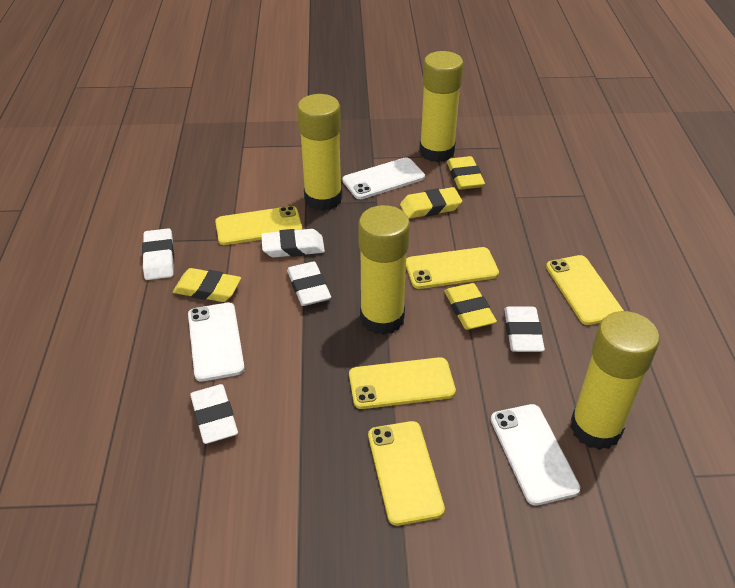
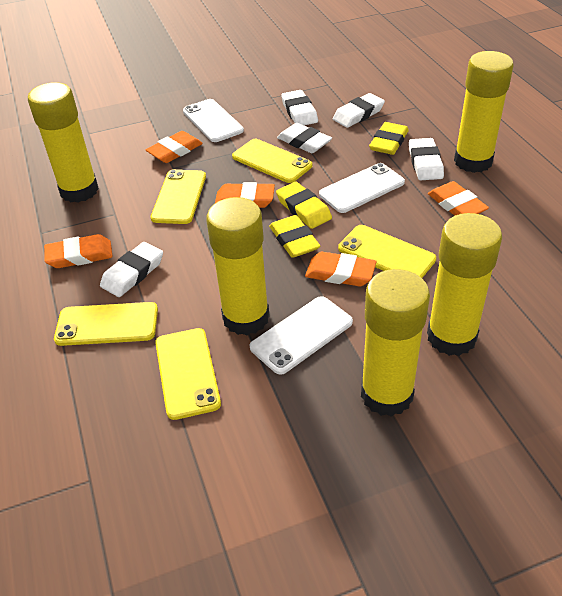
orange eraser: none = 0 -> [44,234,113,268] [145,131,203,163] [215,182,275,208] [305,252,377,286] [428,181,489,216] = 5
yellow eraser: [173,268,241,302] [400,187,462,219] [444,283,497,330] [447,156,485,190] = 4 -> [269,215,320,258] [276,182,332,229] [369,122,409,155] = 3
yellow glue stick: [297,94,342,211] [358,205,410,335] [419,51,464,162] [570,311,660,450] = 4 -> [28,82,99,203] [206,197,270,335] [361,269,430,417] [427,213,502,356] [454,51,514,173] = 5

